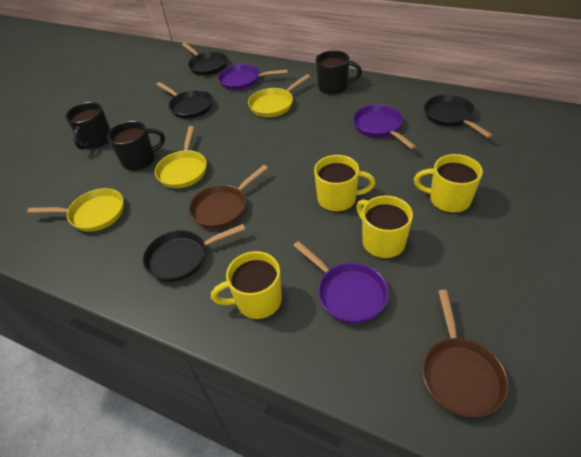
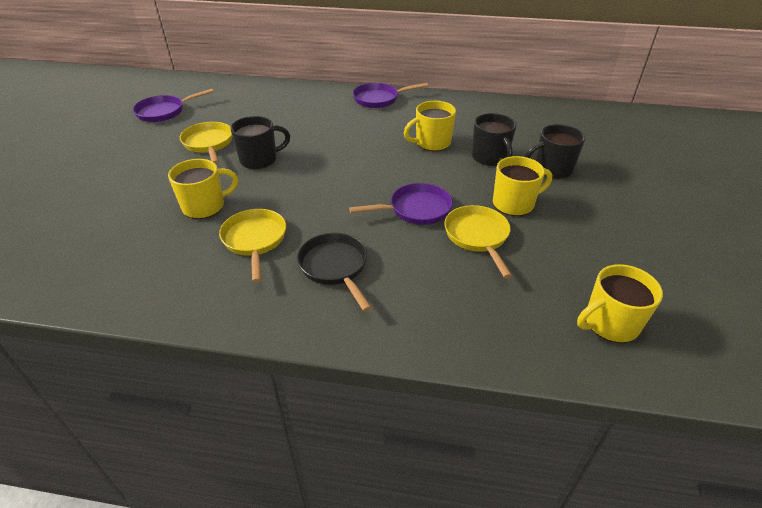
black pan: [143,224,245,282] [156,82,213,119] [182,43,227,76] [424,94,493,138] = 4 -> [297,233,372,312] = 1
brown pan: [189,165,268,229] [422,290,508,418] = 2 -> none = 0

